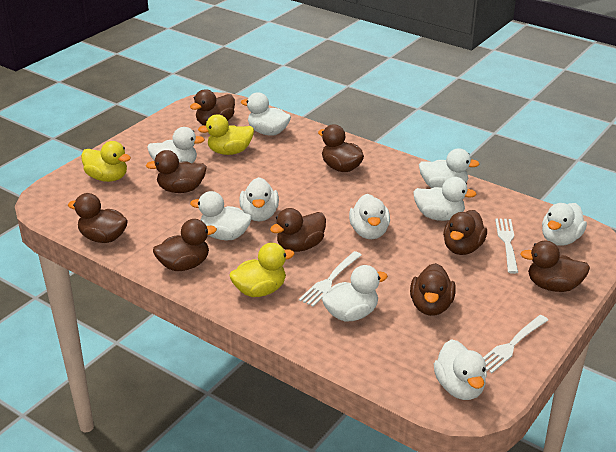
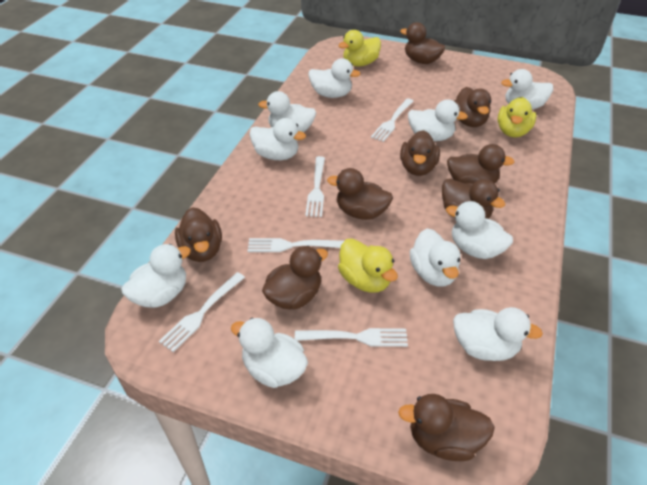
white fork: [299,251,362,307] [483,315,548,373] [495,218,518,274] = 3 -> [159,272,245,352] [248,238,344,252] [295,328,408,347] [305,156,325,217] [371,98,413,142] = 5

